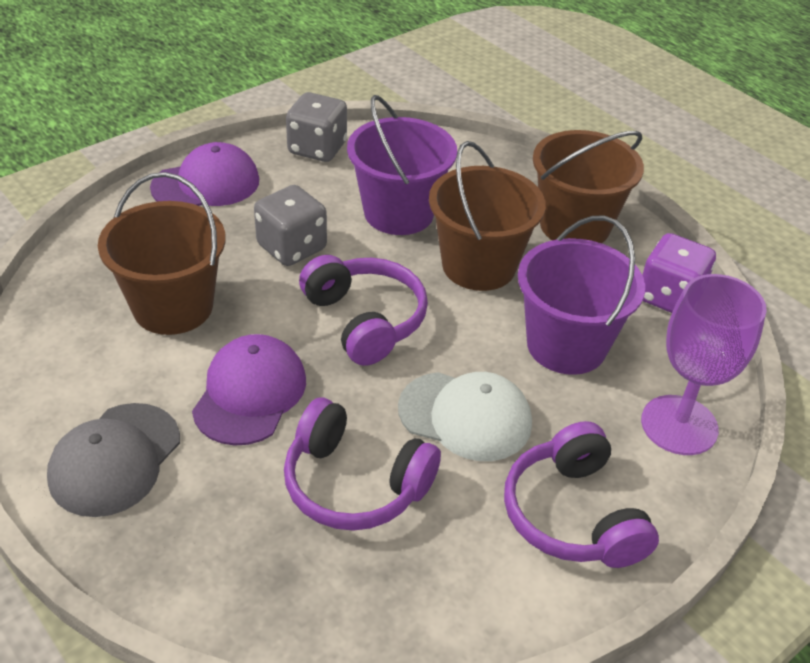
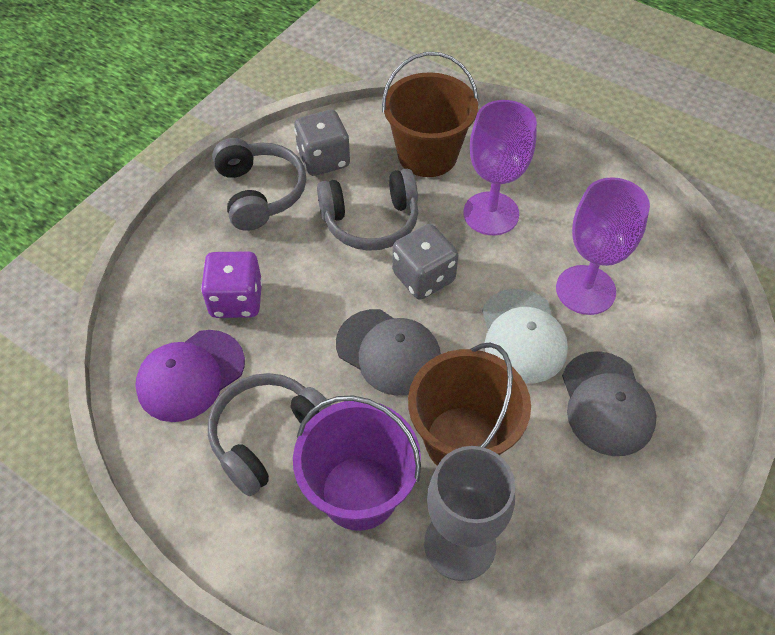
brown bucket: [98,172,226,335] [429,141,546,291] [533,130,644,243] = 3 -> [382,52,478,177] [408,342,531,466] = 2
grey cap: [47,403,180,517] = 1 -> [336,309,441,396] [562,352,657,456] = 2
grey goblet: none = 0 -> [424,446,515,581] = 1
grey headphones: none = 0 -> [208,373,331,496] [212,138,306,231] [317,169,418,251] = 3
purple bucket: [347,95,457,235] [518,216,645,375] = 2 -> [293,396,421,531] = 1
purple cap: [150,142,259,206] [192,334,306,446] = 2 -> [135,330,245,422] = 1
purple goblet: [641,274,767,455] = 1 -> [463,100,537,235] [556,177,650,315] = 2
purple headphones: [284,397,441,531] [299,255,428,366] [504,421,659,568] = 3 -> none = 0

